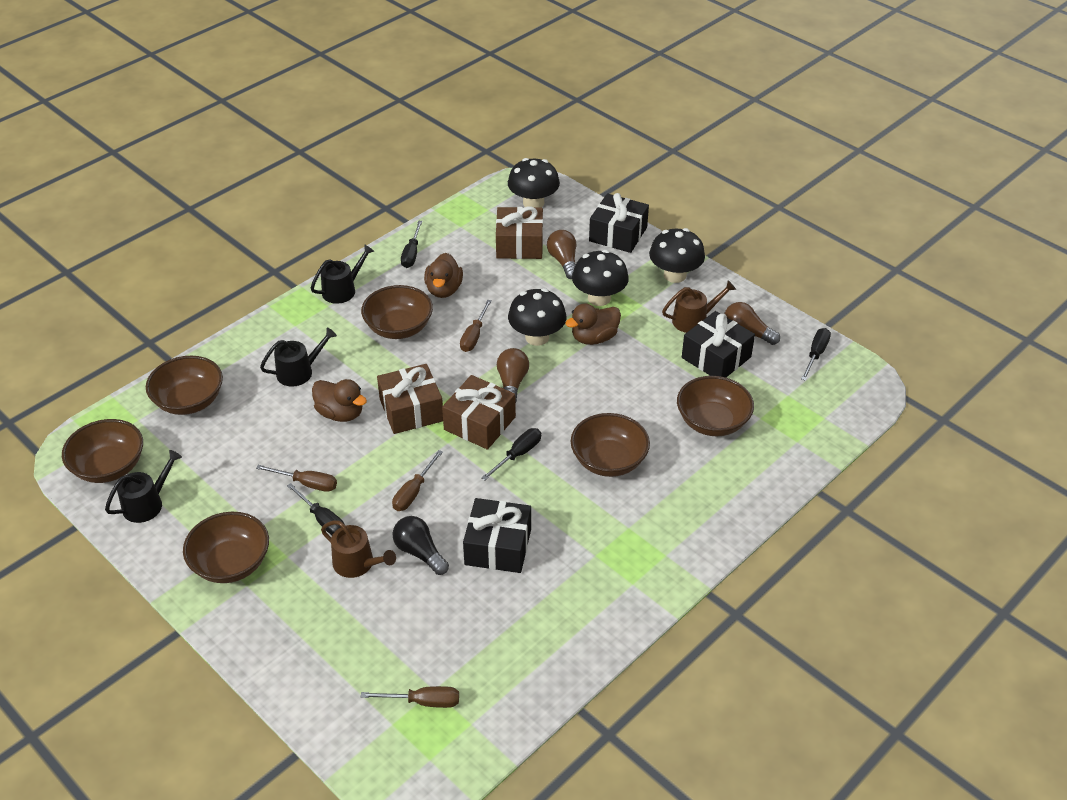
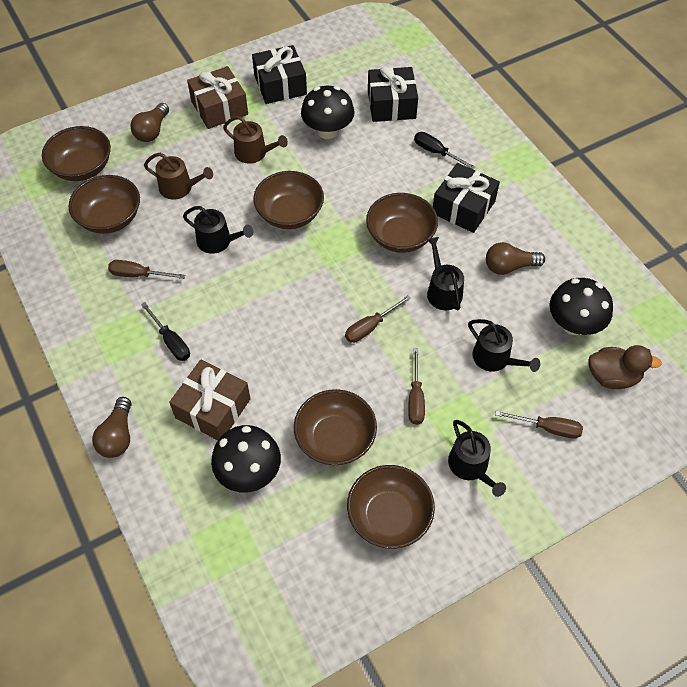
black light bulb: [393,516,449,575] = 1 -> none = 0
black mushroom: [508,158,560,208] [508,288,566,346] [572,250,629,306] [649,228,705,283] = 4 -> [211,425,281,493] [301,86,355,139] [549,278,613,335] = 3
black screwdriver: [287,483,344,535] [401,221,422,268] [481,428,541,480] [801,328,831,381] = 4 -> [141,302,190,361] [414,132,475,170] = 2
black watering can: [105,450,182,523] [260,328,337,387] [311,244,374,304] = 3 -> [183,206,253,254] [427,237,464,311] [448,420,506,497] [468,319,540,372] = 4
brown duck: [312,379,367,422] [424,253,463,298] [565,303,621,345] = 3 -> [588,345,662,389] = 1
brown gift: [377,364,443,434] [442,375,516,450] [496,207,543,259] = 3 -> [169,360,251,440] [187,66,248,129] = 2

